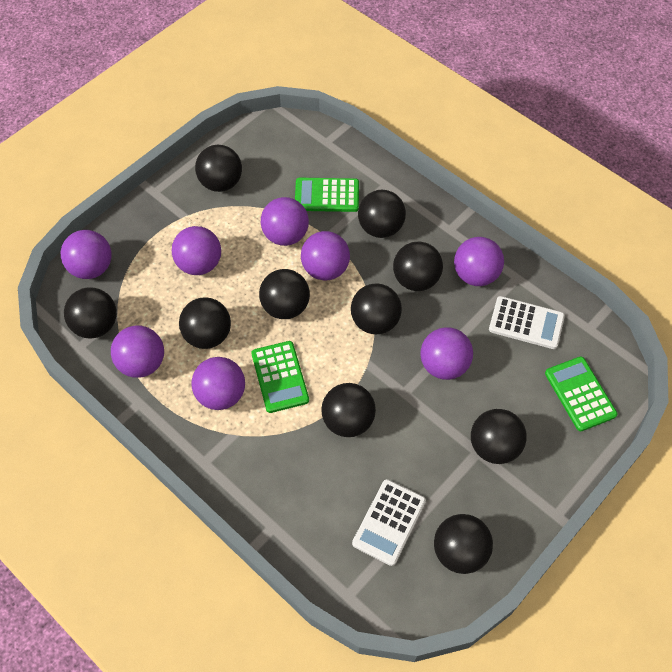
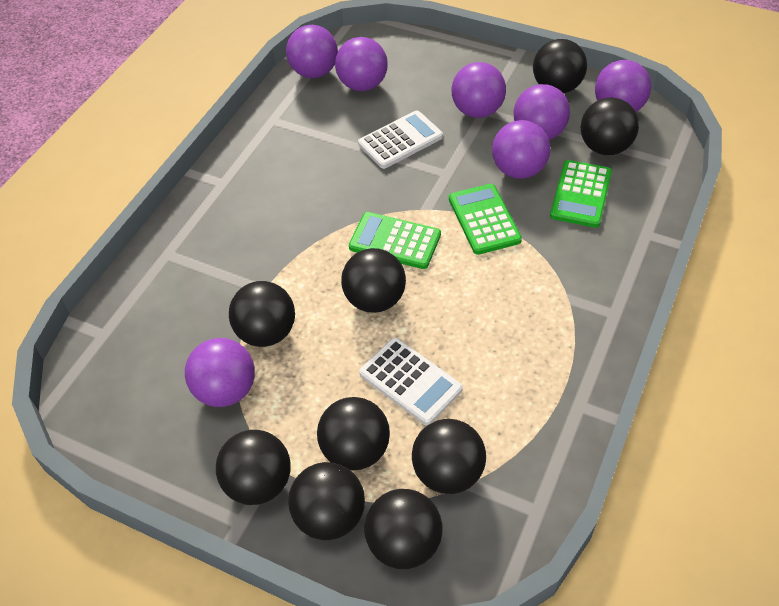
black ball: [64,287,117,339] [179,297,231,349] [195,145,242,192] [259,269,310,319] [321,383,376,437] [351,283,402,335] [358,190,406,238] [393,241,443,291] [434,514,493,574] [471,409,527,464] = 10 -> [216,430,291,505] [229,281,295,347] [288,462,365,540] [317,397,390,471] [341,248,406,313] [365,489,442,569] [412,419,486,494] [533,39,587,93] [581,98,639,155] = 9
purple ball: [61,230,112,279] [111,325,164,378] [172,226,221,275] [191,357,245,410] [261,197,309,246] [301,231,350,281] [421,327,473,380] [454,237,504,286] = 8 -> [185,338,255,407] [286,25,338,78] [335,37,388,91] [451,62,506,118] [492,120,550,179] [513,84,570,140] [595,60,651,112] = 7

